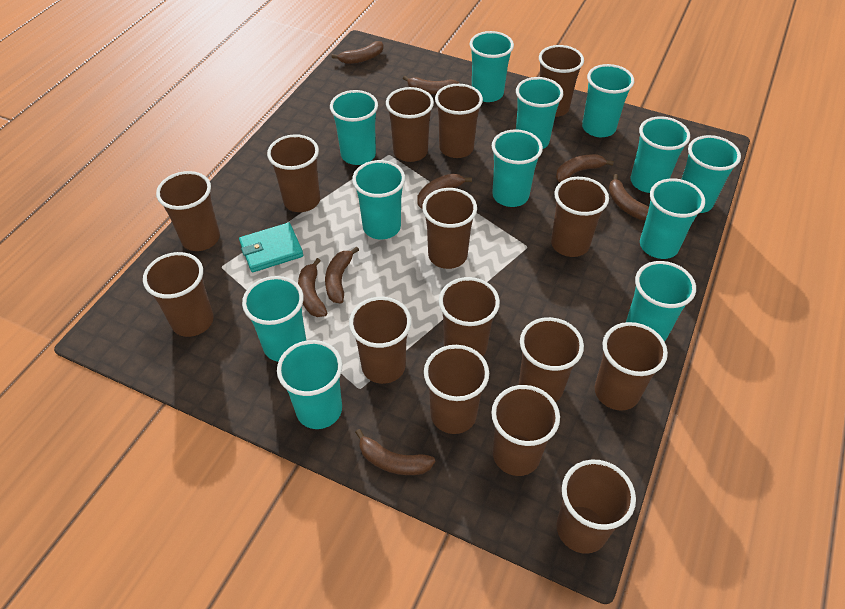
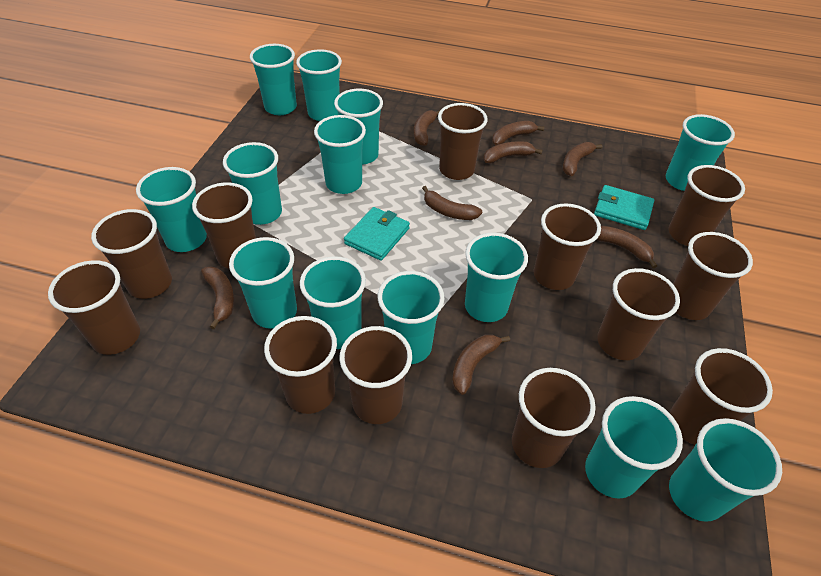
brown cup: [143,252,214,337] [156,171,220,251] [267,134,320,212] [349,297,411,384] [386,87,434,162] [422,188,477,269] [424,345,489,434] [435,84,483,158] [439,277,500,356] [491,385,560,476] [519,317,584,402] [539,45,584,117] [551,177,609,257] [556,459,636,554] [595,322,668,411] = 15 -> [48,260,140,355] [91,209,172,299] [192,182,256,269] [264,316,337,414] [339,326,412,424] [438,103,488,180] [512,368,596,468] [534,203,601,290] [597,268,680,360] [669,165,745,246] [670,348,773,445] [673,232,753,320] = 12
turquoise cup: [242,276,306,362] [277,340,342,429] [330,90,378,165] [352,160,405,239] [469,31,514,102] [492,129,543,207] [516,77,563,149] [582,64,634,137] [626,261,696,341] [631,116,690,193] [640,178,705,259] [682,135,741,213] = 12 -> [136,167,207,252] [223,142,282,225] [229,237,297,329] [250,44,297,115] [296,49,342,121] [300,256,366,349] [314,115,366,194] [334,89,383,165] [378,271,444,364] [465,233,528,322] [585,396,683,499] [666,114,735,191] [669,418,782,522] = 13
turquoise wallet: [239,223,303,272] = 1 -> [344,207,410,261] [594,185,654,230] = 2

